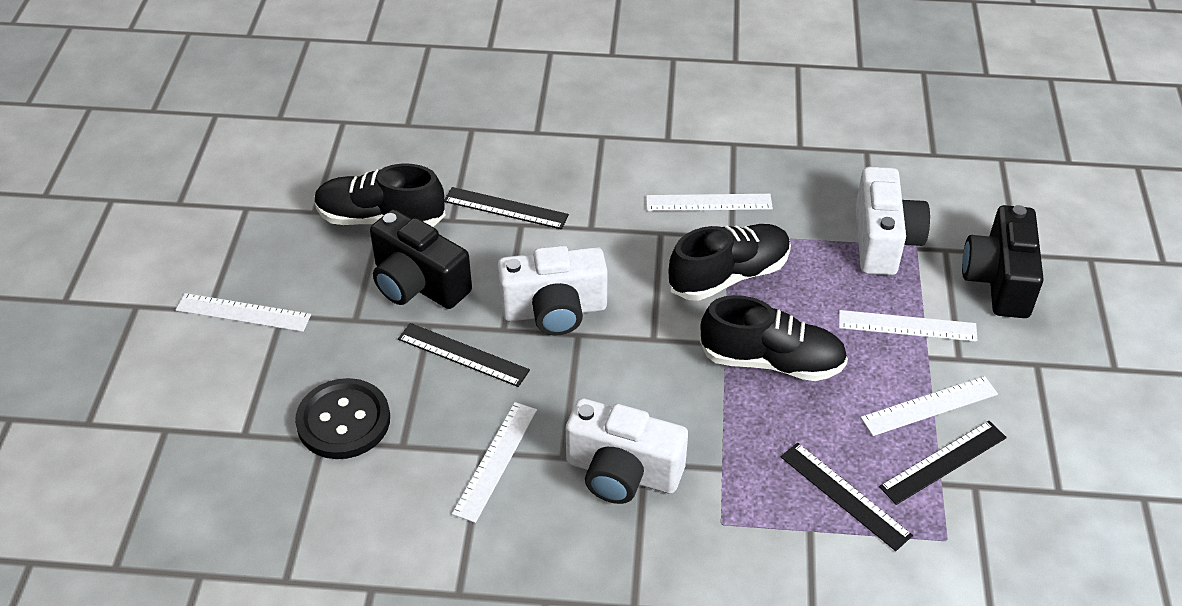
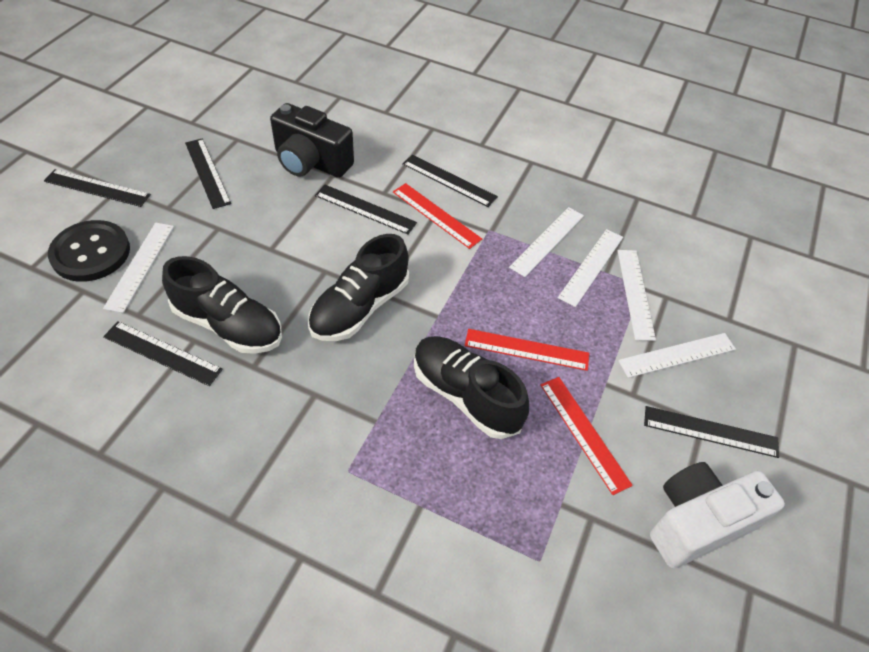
black camera: [370,209,472,309] [962,205,1044,318] = 2 -> [270,103,354,178] = 1
black ruler: [398,323,530,387] [444,187,569,229] [780,442,913,551] [879,421,1007,505] = 4 -> [44,169,151,207] [103,321,223,386] [185,138,231,209] [315,185,417,234] [402,155,498,207] [644,406,779,458] = 6
red ruler: none = 0 -> [393,183,482,249] [465,329,589,371] [540,377,633,495] = 3
white camera: [498,245,608,335] [566,398,688,504] [855,167,930,275] = 3 -> [650,462,785,569] = 1

